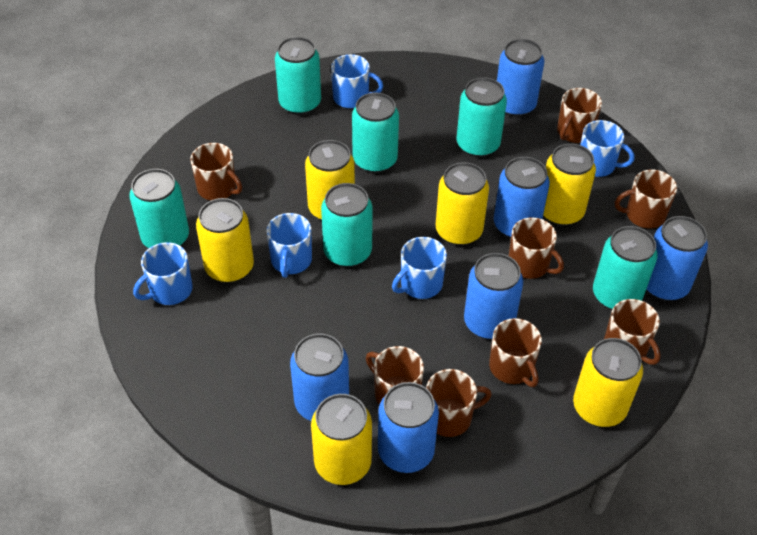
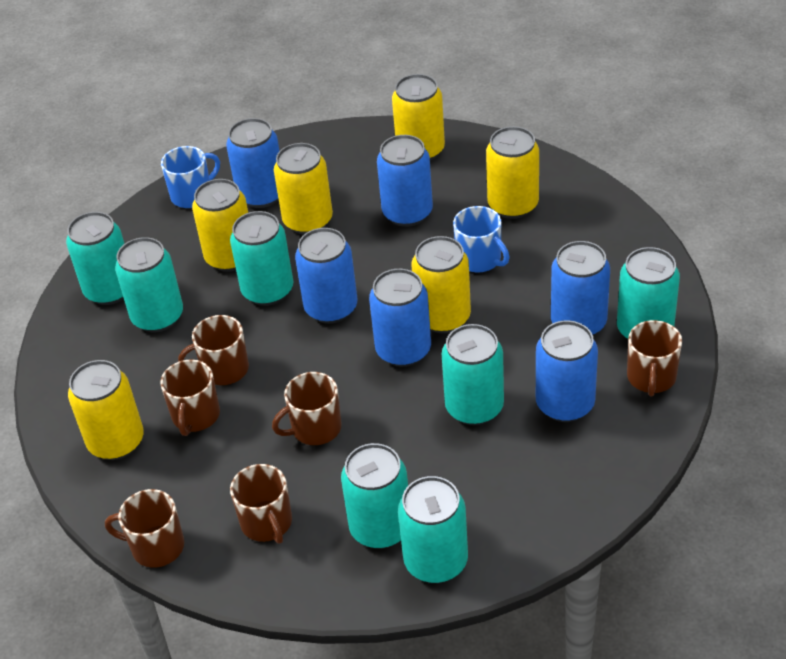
blue mug: [133,242,193,305] [266,213,312,278] [331,54,383,108] [392,237,447,299] [580,120,635,177] = 5 -> [161,146,220,208] [453,206,510,272] = 2
brown mug: [190,143,242,200] [366,346,424,405] [426,369,492,437] [489,318,542,387] [509,217,564,279] [557,88,602,143] [604,299,661,365] [615,170,677,228] = 8 -> [105,489,184,568] [160,359,220,436] [178,315,249,385] [230,464,292,544] [272,372,342,445] [627,320,682,397] = 6
turquoise can: [129,169,189,248] [275,37,321,115] [321,183,373,267] [352,93,399,173] [457,77,507,158] [593,226,658,310] = 6 -> [66,212,124,305] [115,237,183,332] [230,211,293,306] [341,443,408,549] [398,476,468,583] [442,324,504,425] [617,247,680,340] = 7

